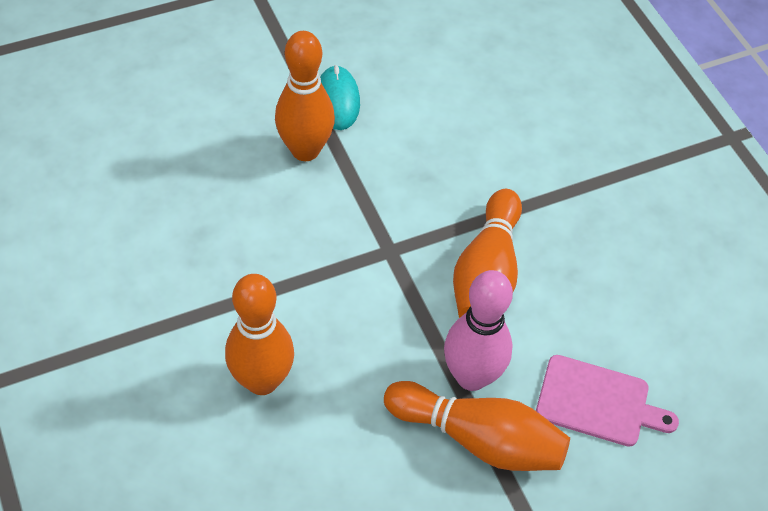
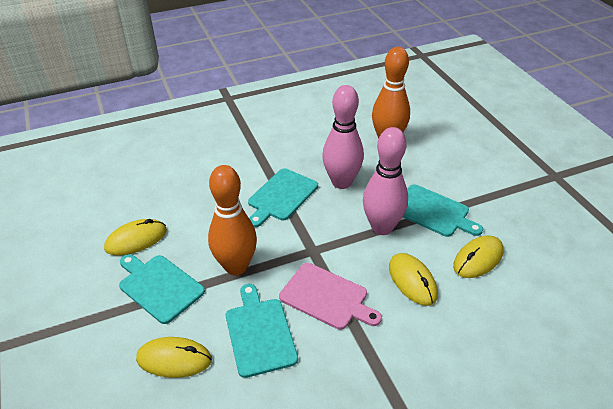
orange bowling pin: [225,274,294,395] [275,31,335,161] [384,381,570,471] [453,189,522,318] = 4 -> [208,165,257,275] [372,47,410,139] = 2
pink bowling pin: [444,270,513,391] = 1 -> [322,85,364,189] [363,127,408,235] = 2
turquoise cutting board: none = 0 -> [119,254,205,324] [226,284,298,378] [248,168,318,227] [403,184,483,237] = 4
turquoise mouse: [320,65,360,130] = 1 -> none = 0
yellow mouse: none = 0 -> [104,219,167,256] [136,337,212,378] [389,253,438,306] [453,236,504,278] = 4

